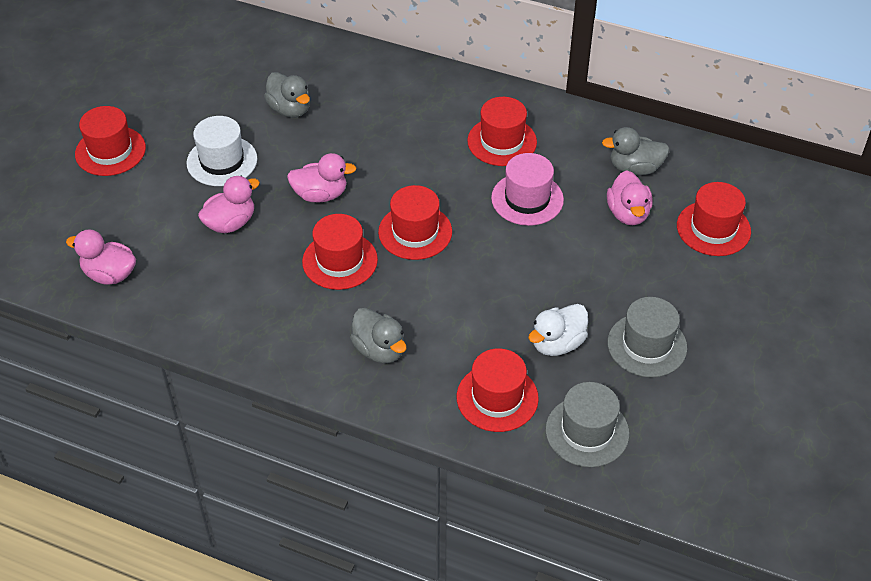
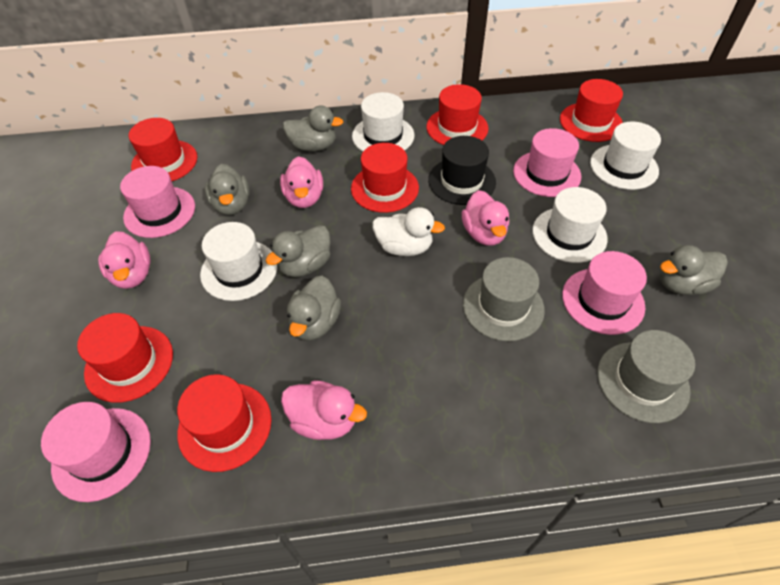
black hat: none = 0 -> [428,136,496,205] = 1
grey duck: [264,72,310,118] [350,308,406,363] [602,127,669,175] = 3 -> [205,164,250,215] [266,225,331,277] [283,105,343,152] [287,276,341,341] [659,245,728,295] = 5
pink hat: [491,153,564,226] = 1 -> [41,402,151,502] [120,166,195,238] [513,128,581,197] [562,251,647,335] = 4
white hat: [186,116,257,186] = 1 -> [200,222,277,301] [352,92,414,152] [532,187,608,263] [590,121,661,190] = 4

